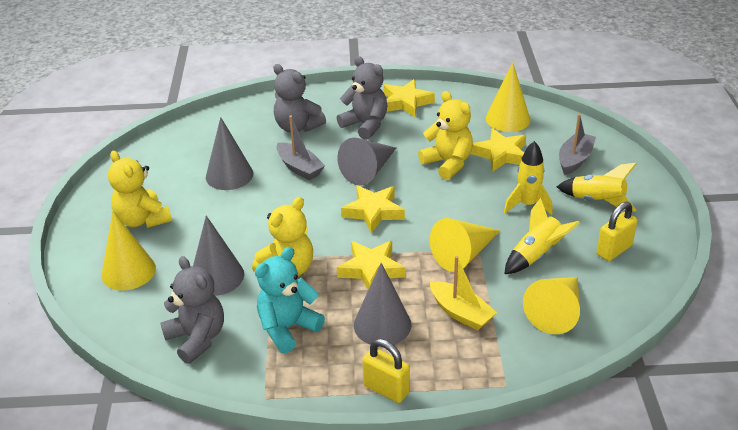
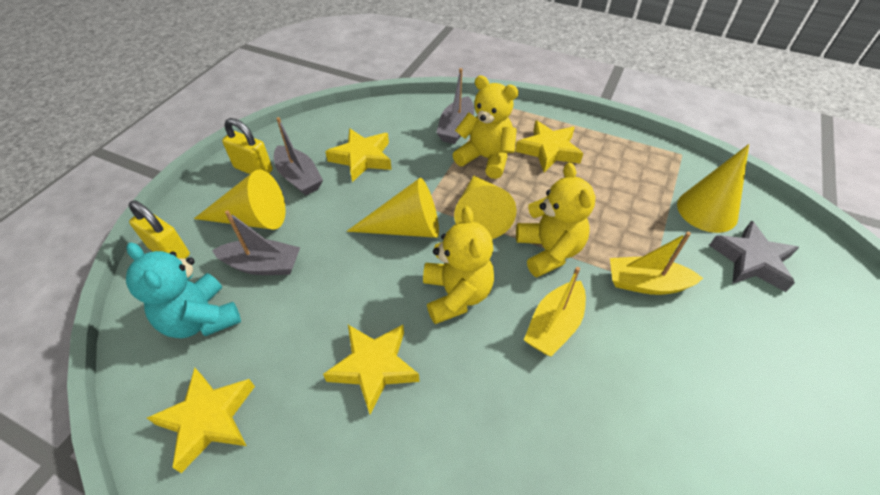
grey boat: [276,116,325,180] [559,114,596,175] = 2 -> [212,210,300,275] [274,117,323,196] [436,68,474,144] = 3
grey cone: [193,215,244,296] [206,117,253,190] [337,138,396,186] [354,263,412,345] = 4 -> none = 0
grey star: none = 0 -> [709,220,799,292] = 1
grey teddy bear: [161,256,224,364] [273,64,326,133] [337,56,387,140] = 3 -> none = 0
yellow boat: [430,256,497,331] = 1 -> [524,267,586,356] [610,232,703,295] = 2
yellow rocket: [504,141,553,215] [504,198,580,274] [557,163,637,212] = 3 -> none = 0

